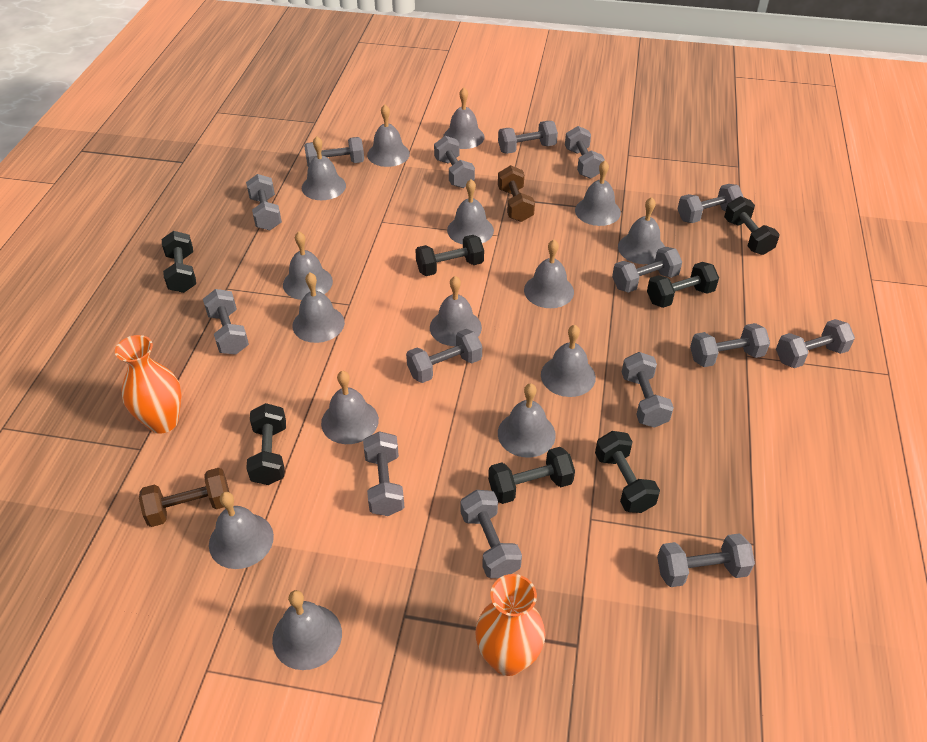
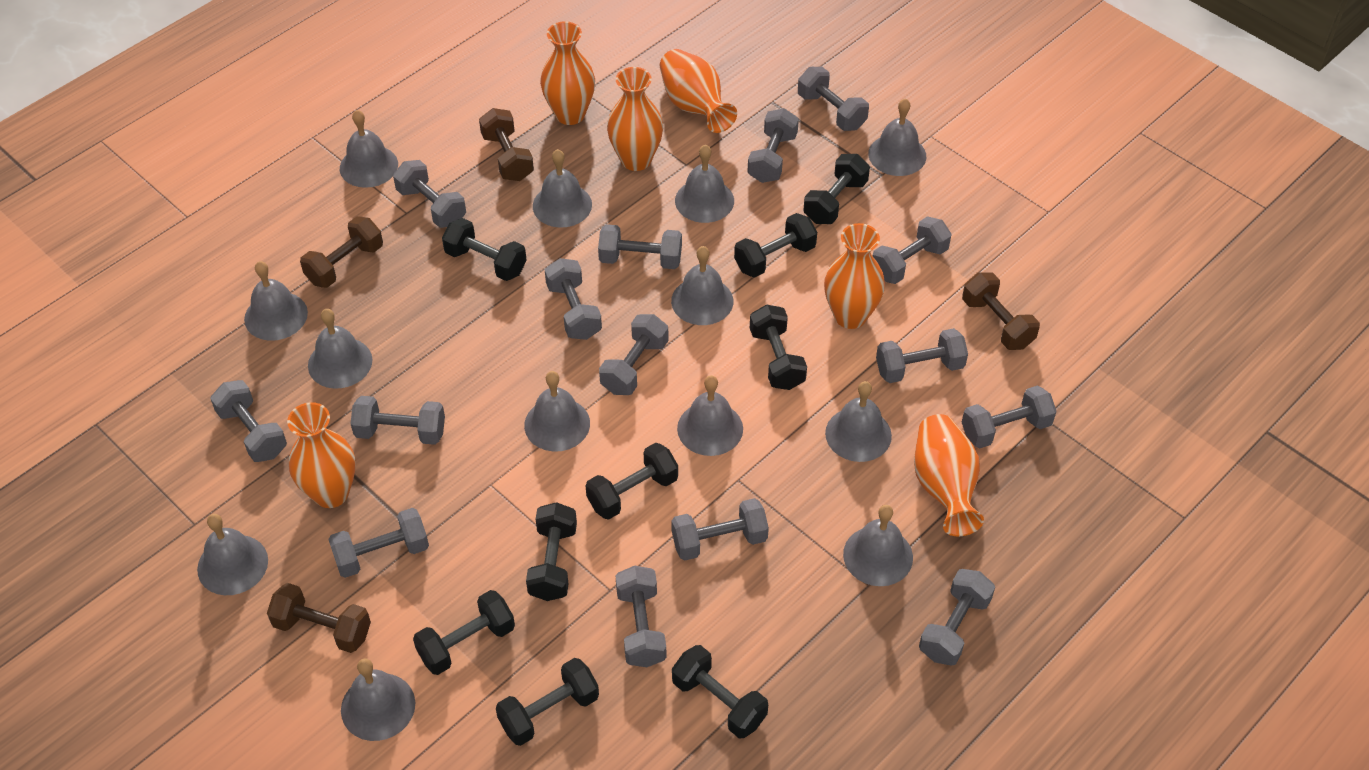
black dumbbell: [162,231,196,293] [246,403,286,485] [415,235,484,276] [488,447,575,504] [595,431,660,513] [647,262,719,308] [724,196,780,255] = 7 -> [413,590,515,675] [442,218,527,281] [496,658,599,746] [526,502,577,601] [586,443,678,520] [672,645,768,738] [734,213,817,278] [750,304,807,390] [803,154,870,224] = 9
brown dumbbell: [139,468,229,527] [498,165,535,222] = 2 -> [267,583,371,653] [300,216,383,288] [479,108,534,181] [962,272,1040,350] = 4
grey bell: [209,492,274,569] [272,590,342,670] [283,232,333,300] [293,273,345,343] [302,136,346,200] [321,371,379,444] [367,104,410,167] [430,276,482,346] [443,88,485,149] [447,179,494,244] [498,383,556,458] [524,240,574,308] [541,325,596,397] [575,161,621,226] [618,197,665,264] = 15 -> [197,514,268,595] [244,261,308,341] [308,309,372,389] [340,110,398,188] [341,658,415,741] [524,371,590,452] [533,149,592,228] [671,246,733,325] [675,145,734,223] [677,375,743,456] [825,381,892,462] [843,505,913,586] [868,98,926,176] = 13
orange vase: [115,335,182,434] [475,574,545,676] = 2 -> [287,402,356,508] [540,21,595,125] [607,67,663,171] [660,49,737,133] [824,223,885,329] [914,414,984,536] = 6

